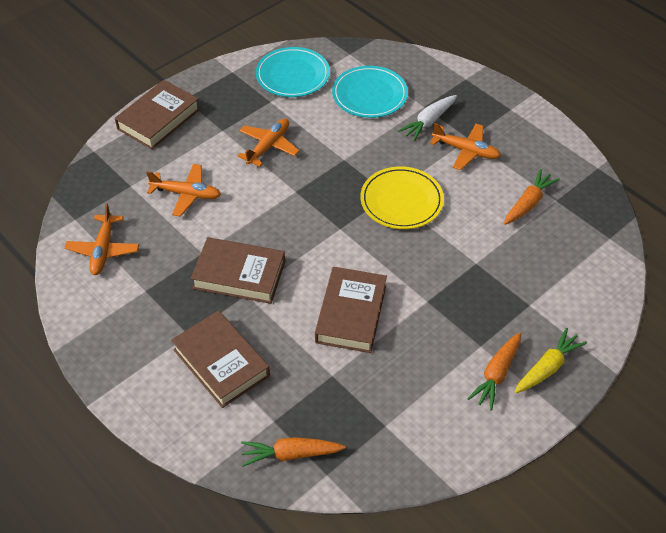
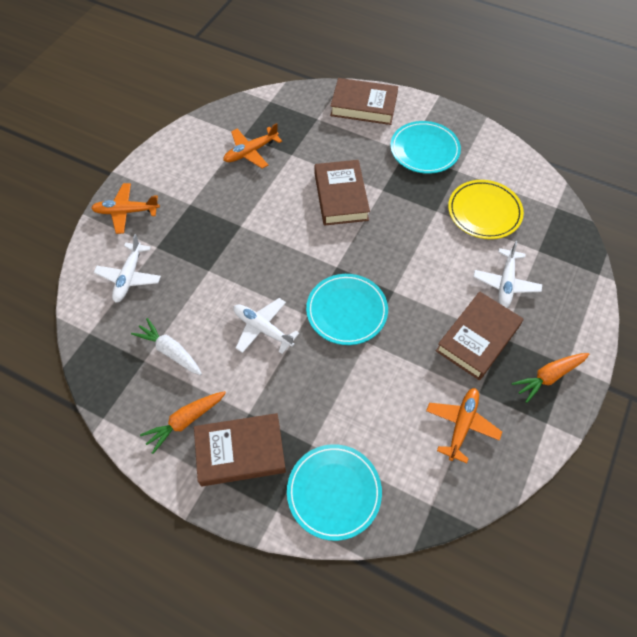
orange carrot: [241,437,346,467] [467,332,521,411] [504,169,560,225] = 3 -> [140,391,226,454] [512,353,589,403] = 2
orange plane: [65,203,139,275] [146,164,221,217] [237,119,300,167] [430,123,501,170] = 4 -> [91,183,160,234] [223,123,282,168] [426,388,502,463] = 3
turquoise plate: [255,47,330,97] [332,66,408,118] = 2 -> [287,444,382,541] [306,274,388,345] [390,121,461,174] = 3
white plane: none = 0 -> [94,234,161,303] [233,298,300,354] [473,241,542,308] = 3
yellow carrot: [515,328,587,393] = 1 -> none = 0

